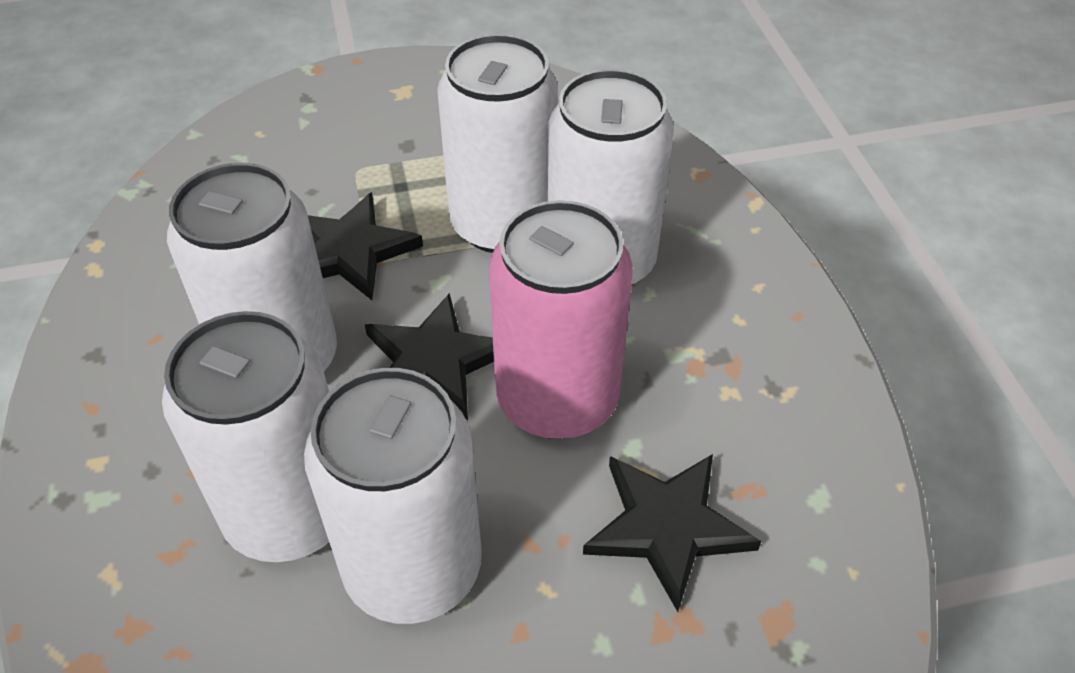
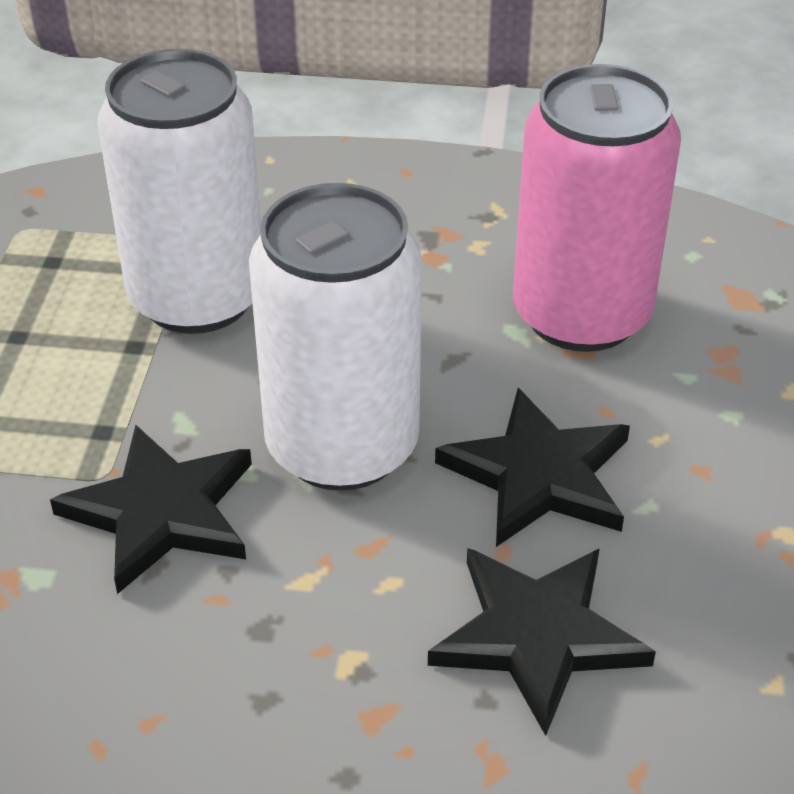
white can: [162,311,329,562] [167,163,337,371] [304,368,482,624] [437,34,558,253] [548,69,674,285] = 5 -> [97,49,261,334] [249,183,422,491] = 2

